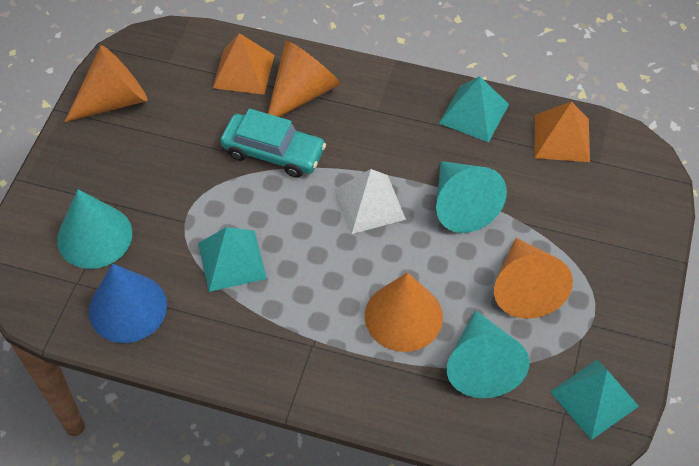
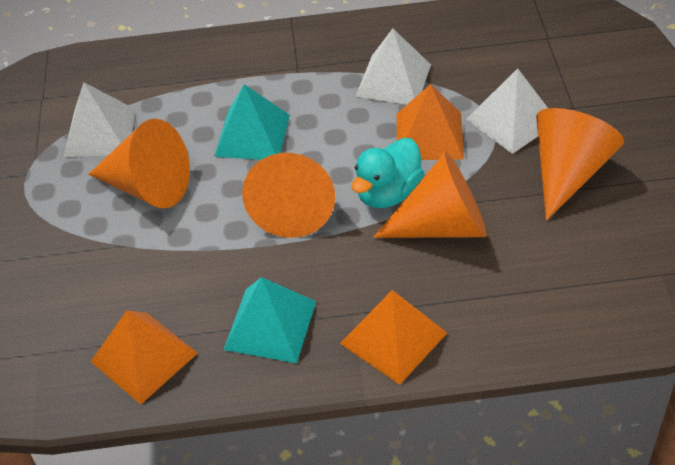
blue cone: [89,264,167,343] = 1 -> none = 0
orange pyramid: [213,33,274,95] [535,101,590,162] = 2 -> [90,310,198,405] [340,290,447,385] [397,84,464,160] = 3
turquoise car: [220,108,326,178] = 1 -> none = 0
turquoise cone: [57,189,132,269] [436,161,507,233] [447,310,530,398] = 3 -> none = 0
turquoise duck: none = 0 -> [352,138,424,208] = 1
turquoise pyramid: [198,227,267,292] [439,76,509,143] [550,360,639,440] = 3 -> [214,84,290,160] [223,277,316,363] = 2
white pyramid: [335,169,406,234] = 1 -> [64,82,136,157] [356,29,431,105] [466,68,548,154] = 3

